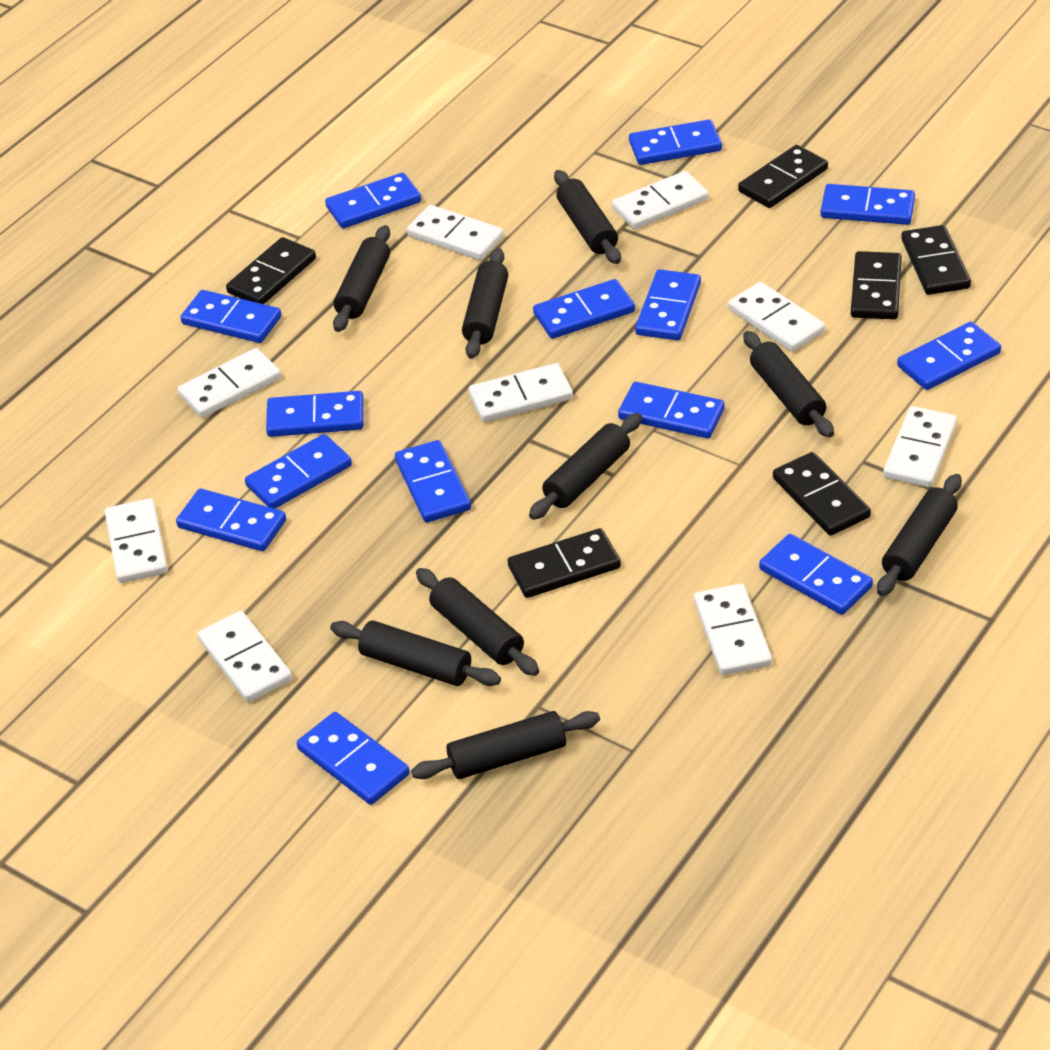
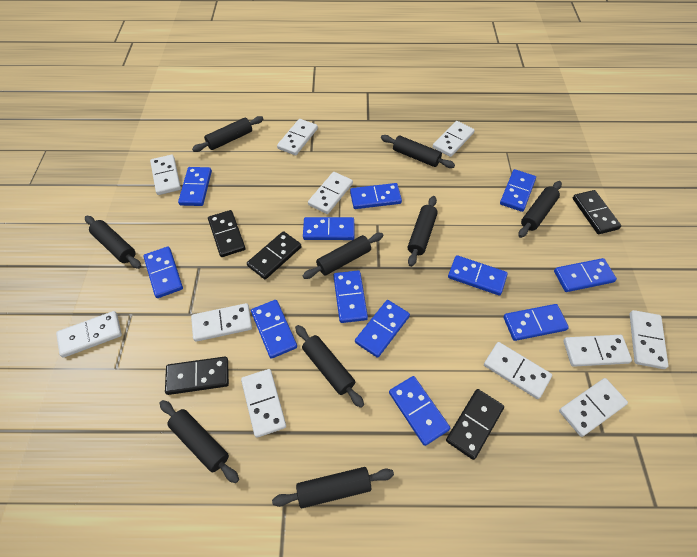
black domino: [226,237,316,304] [507,528,621,598] [738,145,828,208] [773,452,871,536] [851,251,902,319] [901,225,971,295] = 6 -> [165,357,229,395] [208,210,245,257] [247,231,302,279] [446,389,504,460] [573,190,621,234] = 5
blue domino: [176,489,286,551] [180,290,281,343] [245,434,352,509] [266,391,364,437] [297,712,410,805] [325,173,421,228] [395,440,471,523] [533,279,635,339] [618,382,725,438] [629,120,722,165] [635,269,701,340] [759,534,873,615] [821,184,915,225] [897,322,1001,390] = 14 -> [144,247,183,298] [178,167,212,206] [251,300,297,359] [303,217,354,240] [333,270,368,323] [350,183,402,209] [355,300,410,358] [389,376,450,446] [448,255,508,296] [500,169,536,212] [503,304,569,341] [554,258,617,292] = 12
white domino: [105,498,168,583] [178,348,281,418] [197,611,292,702] [407,205,504,260] [469,363,573,422] [612,171,709,230] [694,583,772,675] [728,282,825,352] [883,406,957,487] = 9 -> [56,311,122,358] [150,155,181,195] [191,303,252,342] [241,369,286,438] [277,119,318,155] [308,172,353,214] [433,121,475,157] [484,342,552,399] [559,378,628,437] [563,335,632,367] [630,310,668,369] = 11

